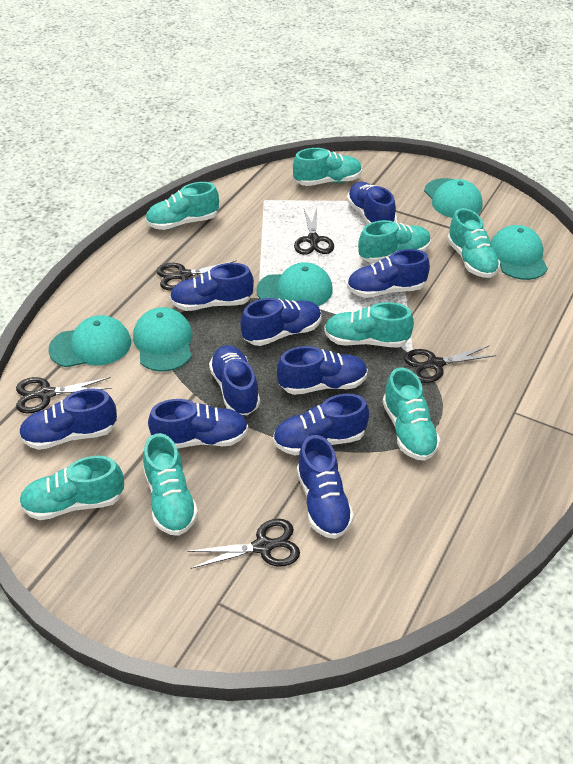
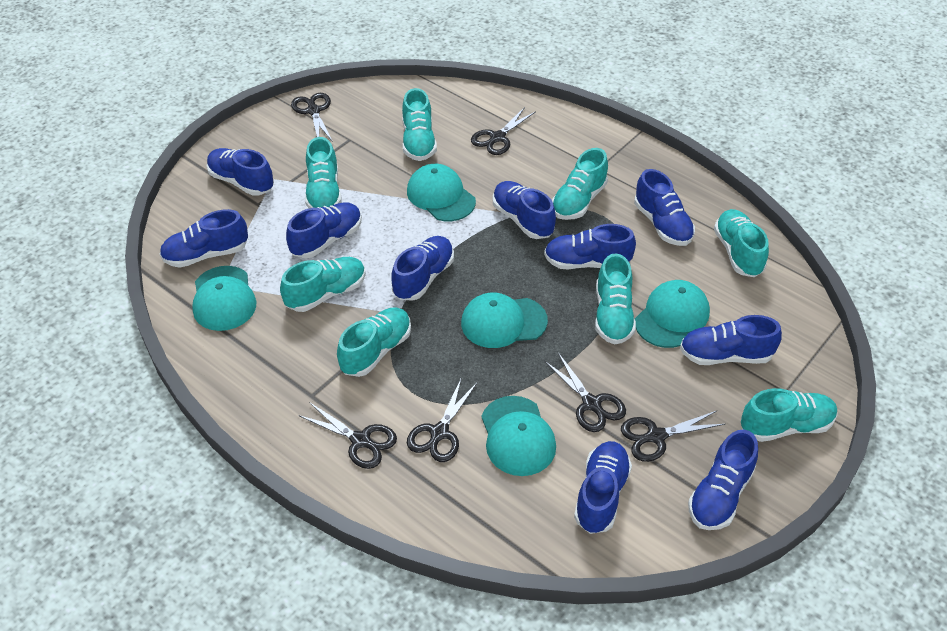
black scissors: [16,377,112,413] [156,260,237,291] [187,519,300,569] [294,208,334,255] [404,346,496,383] = 5 -> [291,93,333,142] [298,402,397,469] [407,379,477,462] [471,107,536,155] [544,353,626,432] [621,411,725,462] = 6

